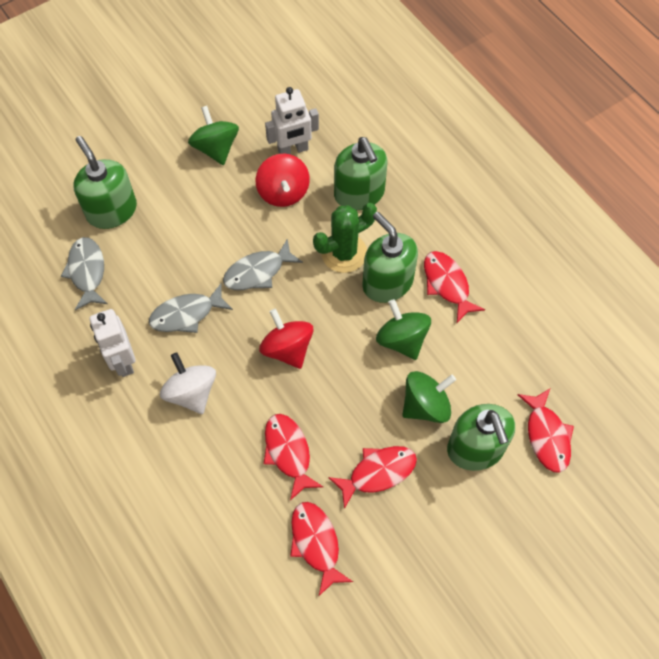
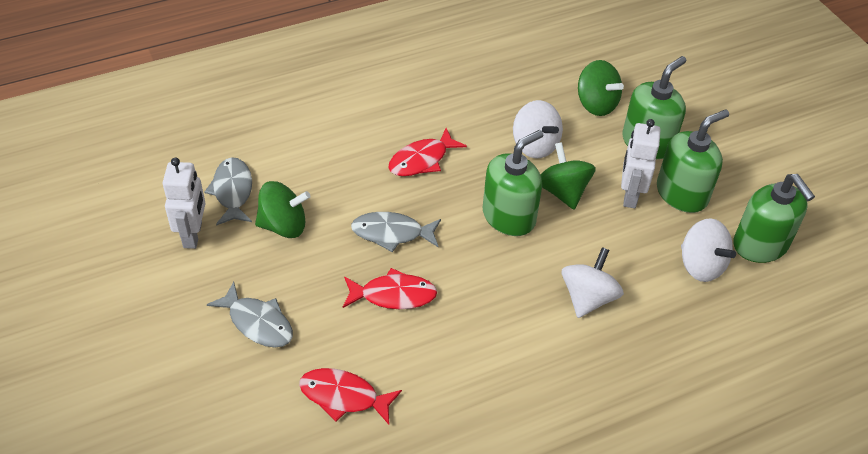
green cactus: [313,203,377,273] = 1 -> none = 0
red fish: [264,414,323,500] [290,502,353,596] [328,446,417,509] [424,251,485,323] [517,389,574,473] = 5 -> [299,368,402,425] [343,268,437,309] [388,128,467,176] = 3
red spinning top: [256,154,310,207] [259,309,313,369] = 2 -> none = 0
white spinning top: [160,352,216,414] = 1 -> [513,100,563,158] [562,247,624,318] [681,218,736,282] = 3

